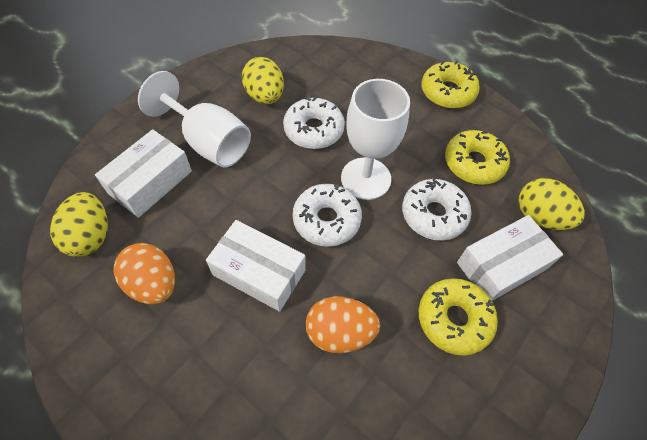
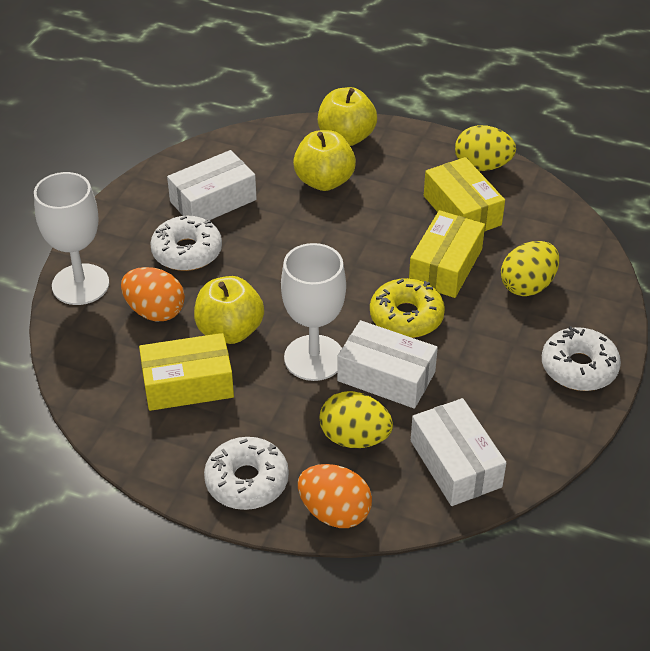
yellow apple: none = 0 -> [194,276,264,344] [293,130,356,191] [318,87,377,146] = 3
yellow box: none = 0 -> [139,333,234,411] [409,210,485,298] [424,157,505,232] = 3
yellow donut: [419,279,498,356] [421,61,480,108] [445,130,510,185] = 3 -> [370,278,445,338] = 1

